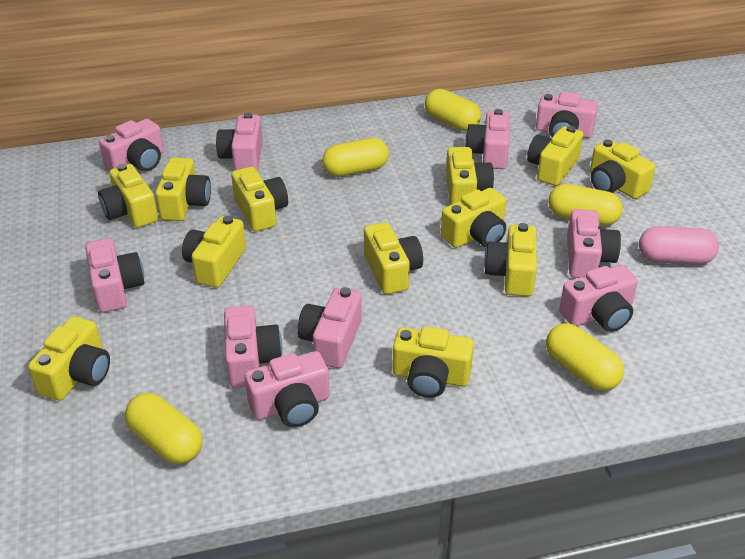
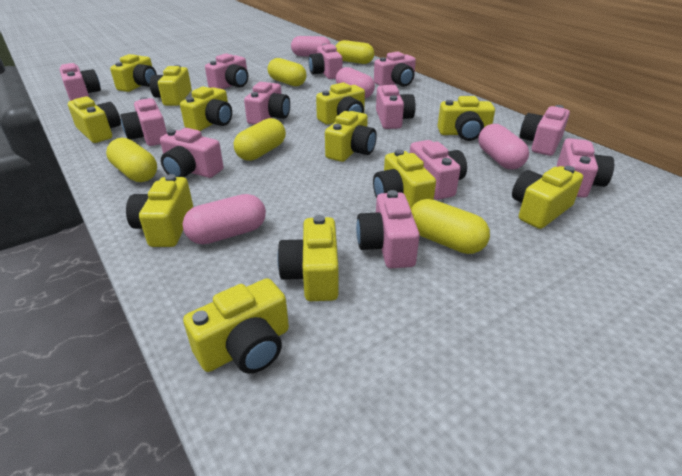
pink camera: [85,238,144,313] [99,119,164,172] [216,113,263,171] [224,305,282,388] [245,351,330,427] [298,287,362,368] [465,109,510,169] [536,92,598,138] [559,265,638,332] [567,209,621,278] = 10 -> [60,63,101,101] [120,97,167,146] [160,128,224,178] [205,53,248,89] [244,82,290,125] [309,44,342,79] [356,190,420,268] [374,52,416,87] [376,85,415,129] [410,140,467,200] [520,105,570,156] [557,138,614,198] = 12
pink capsule: [639,226,719,265] = 1 -> [182,194,266,244] [291,36,331,57] [336,67,375,98] [478,124,529,169] = 4

